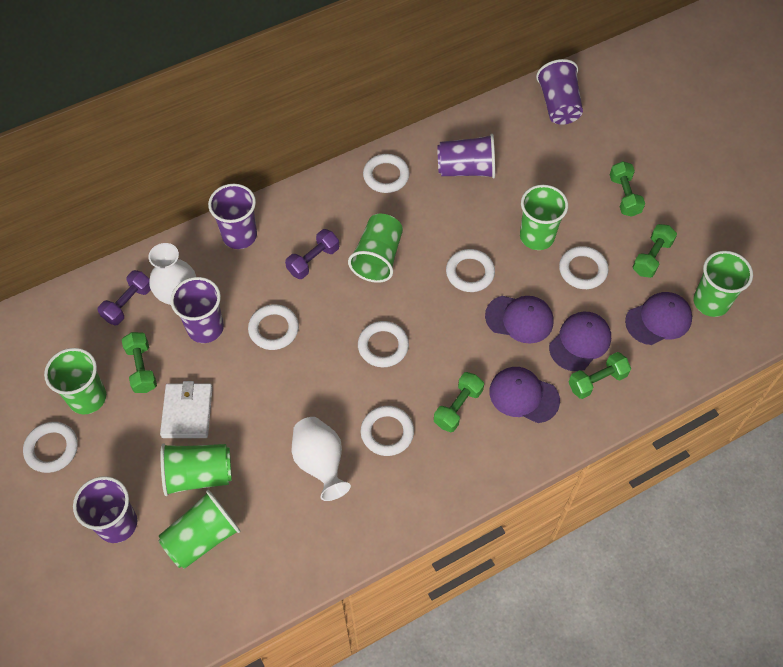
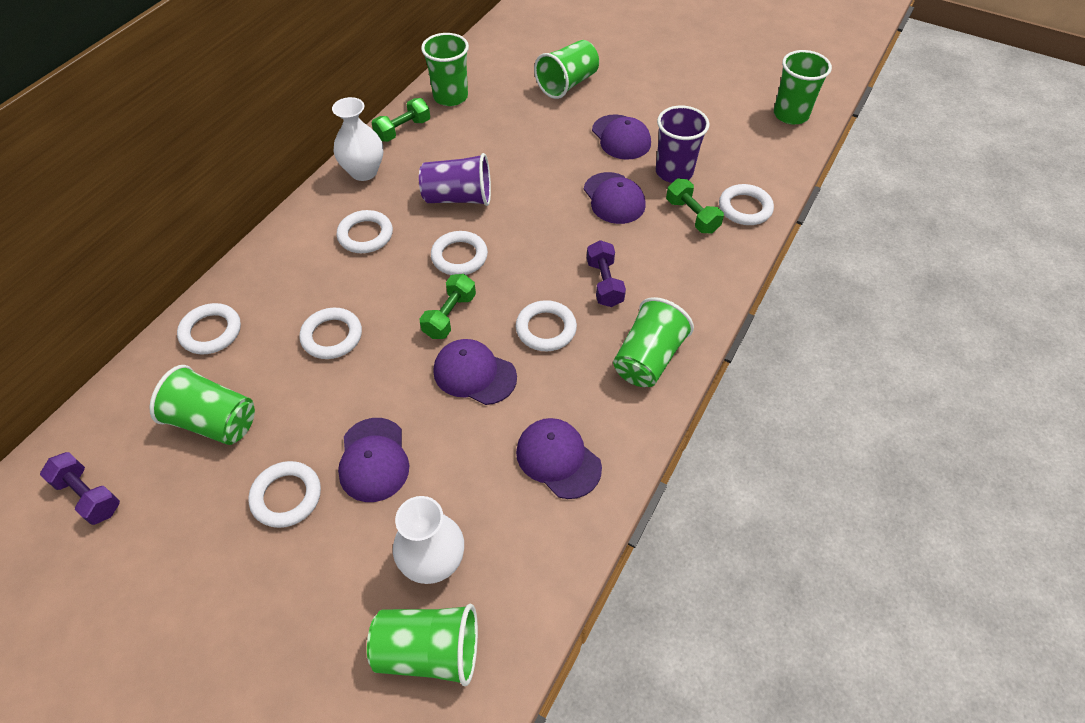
green dumbbell: [122,332,157,393] [434,372,484,432] [569,352,631,399] [610,161,645,217] [633,224,677,278] = 5 -> [371,98,430,142] [420,274,476,339] [666,178,724,233] = 3
purple cap: [485,296,553,344] [489,367,560,423] [549,312,611,371] [625,292,692,345] = 4 -> [338,418,409,502] [433,339,517,405] [516,418,602,499] [584,172,646,224] [592,114,651,160] = 5
purple cup: [73,476,137,543] [170,277,224,343] [208,184,257,249] [437,134,495,178] [536,59,583,125] = 5 -> [419,153,491,206] [656,106,710,183] = 2
white wallet: [160,381,213,438] = 1 -> none = 0

